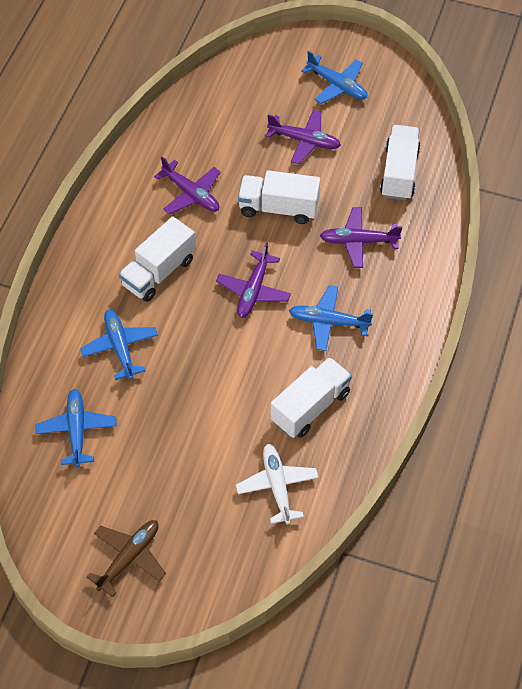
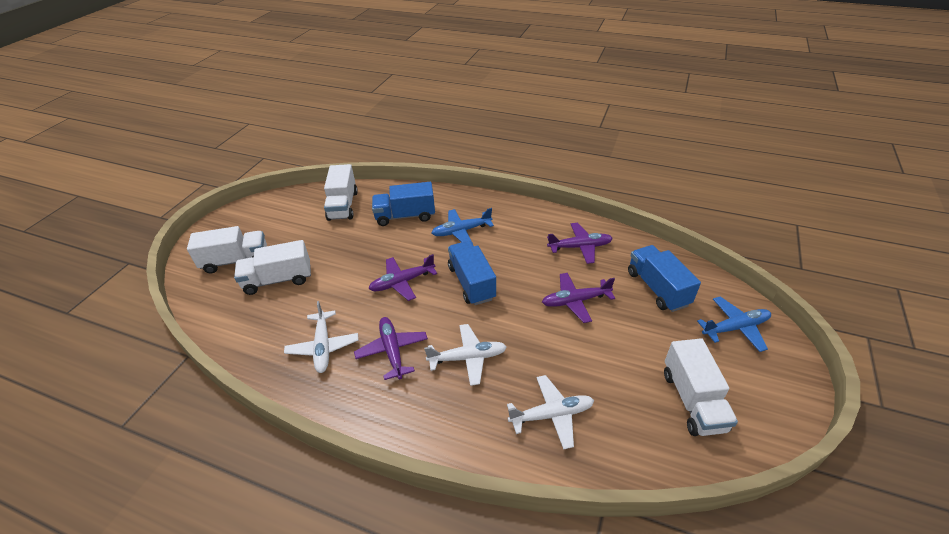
blue plane: [35,389,117,467] [80,309,158,380] [289,285,373,351] [301,51,367,104] = 4 -> [431,208,494,244] [697,296,771,352] = 2
blue truck: none = 0 -> [372,182,435,226] [448,241,496,305] [628,245,701,312] = 3
brown plane: [86,520,166,597] = 1 -> none = 0
white plane: [236,444,319,525] = 1 -> [284,301,358,373] [424,324,507,386] [507,375,594,450] = 3

